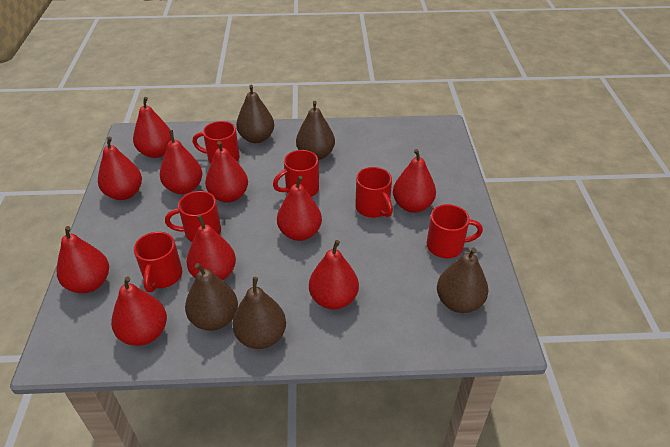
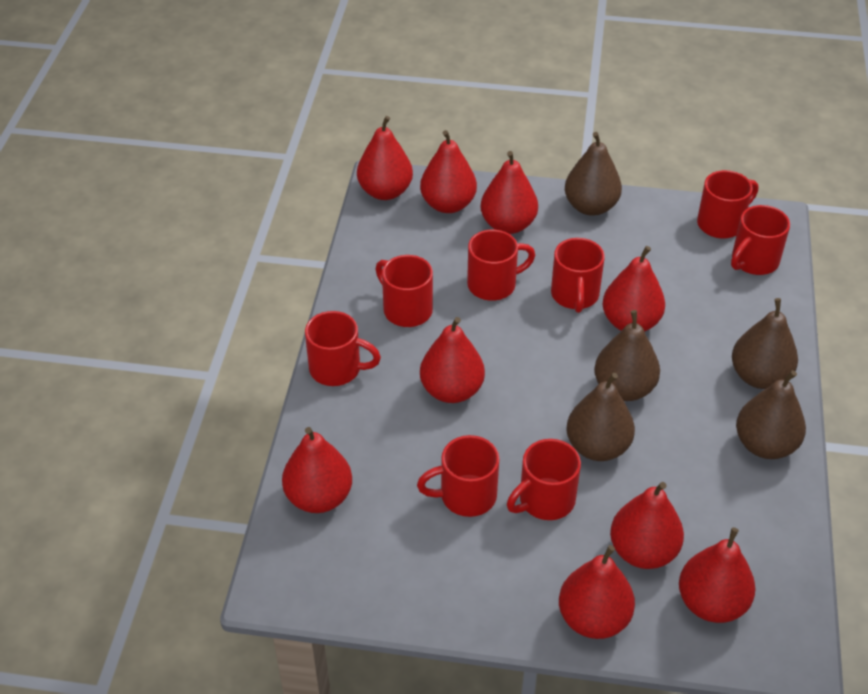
red mug: [134,232,182,292] [165,191,221,242] [193,121,240,164] [273,150,319,197] [355,167,393,218] [427,204,483,258] = 6 -> [305,311,381,386] [376,255,433,327] [417,435,499,517] [467,230,535,301] [507,439,581,520] [551,238,605,313] [697,170,758,238] [731,205,790,275] = 8
red pear: [57,226,109,293] [98,136,142,200] [111,276,167,346] [133,97,172,158] [160,130,202,194] [187,215,236,280] [205,141,248,203] [277,176,322,241] [309,240,359,309] [393,149,436,213] = 10 -> [282,427,352,513] [357,116,413,200] [420,130,477,213] [420,317,485,403] [481,151,538,234] [559,545,635,639] [602,246,665,332] [610,482,684,569] [679,527,756,623] = 9

